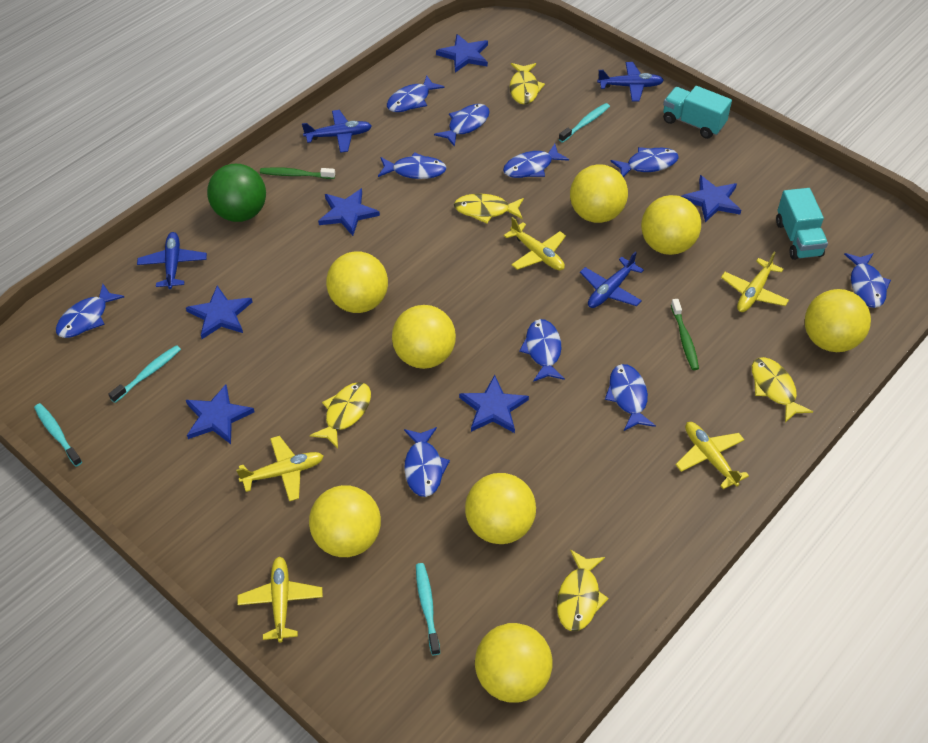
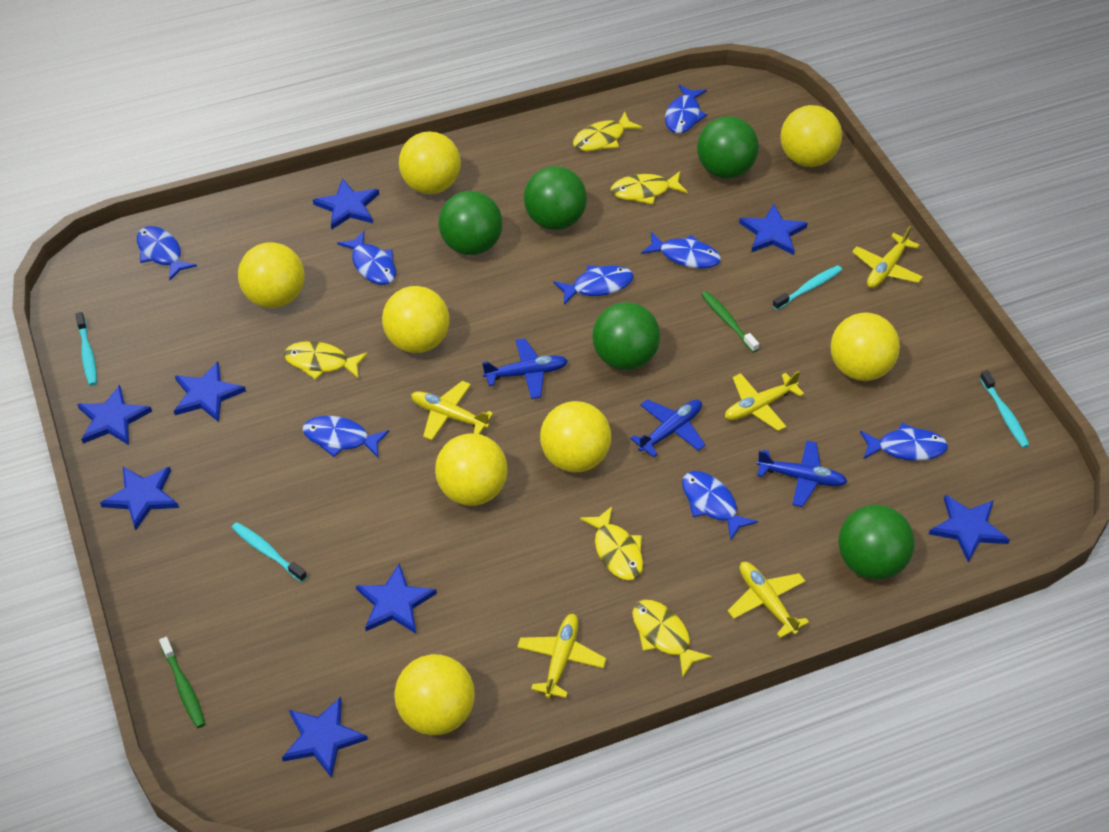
blue fish: [56,284,124,338] [378,152,447,179] [387,75,445,112] [404,427,450,497] [434,104,489,147] [503,144,569,178] [519,319,565,382] [605,364,656,431] [611,147,679,177] [844,253,891,308] = 10 -> [137,226,197,281] [302,416,389,457] [337,231,396,285] [553,265,634,305] [641,232,721,269] [665,84,707,133] [682,471,758,540] [860,423,948,461] = 8
blue plane: [137,232,207,289] [302,110,372,153] [580,251,644,308] [597,62,664,102] = 4 -> [482,338,568,399] [630,399,706,457] [757,440,848,507] = 3
blue star: [186,286,252,339] [186,384,255,444] [318,188,380,236] [436,34,488,72] [459,375,529,433] [681,175,741,222] = 6 -> [77,385,152,445] [100,467,179,530] [174,362,246,422] [282,697,368,778] [313,178,379,230] [356,563,437,634] [739,204,808,255] [929,495,1010,563] = 8
green ball: [207,164,266,222] = 1 -> [439,191,502,255] [524,166,587,230] [592,302,660,370] [697,116,759,178] [838,505,915,580] = 5
turquoise truck: [663,86,732,139] [776,188,828,260] = 2 -> none = 0

